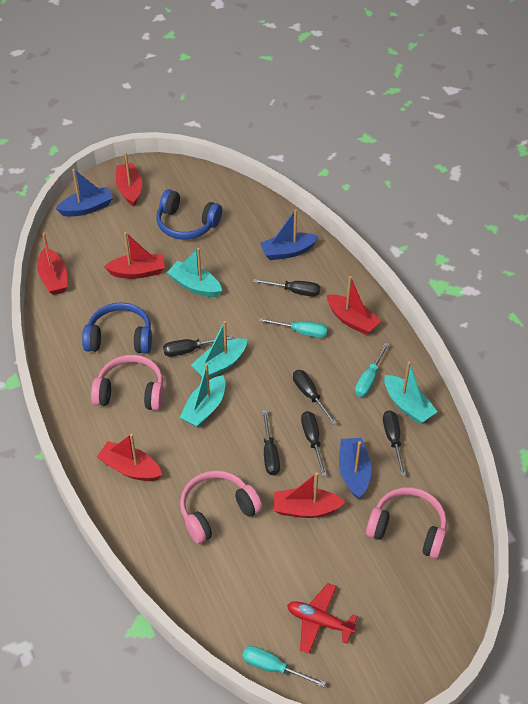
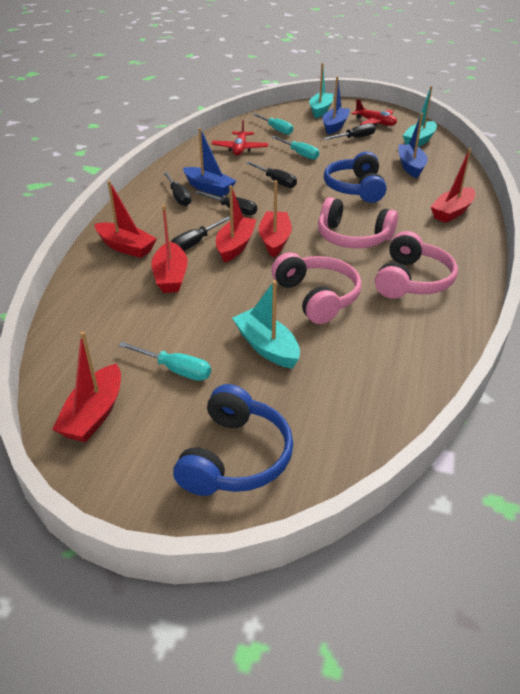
black screwdriver: [163,335,233,357] [253,279,320,296] [262,410,280,475] [293,370,337,425] [301,411,327,476] [383,410,406,476] = 6 -> [163,172,191,206] [171,216,230,251] [194,190,257,215] [246,161,297,188] [323,123,376,140] = 5
red plane: [287,583,358,654] = 1 -> [212,120,269,155] [351,99,397,126] = 2
turquoise boat: [167,248,222,297] [179,364,225,428] [191,321,247,378] [384,361,438,424] = 4 -> [232,280,300,369] [309,63,333,118] [403,86,437,147] = 3

